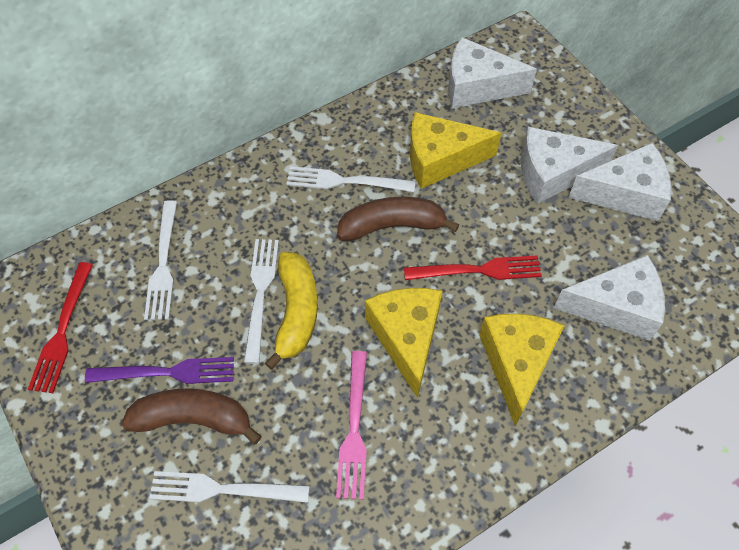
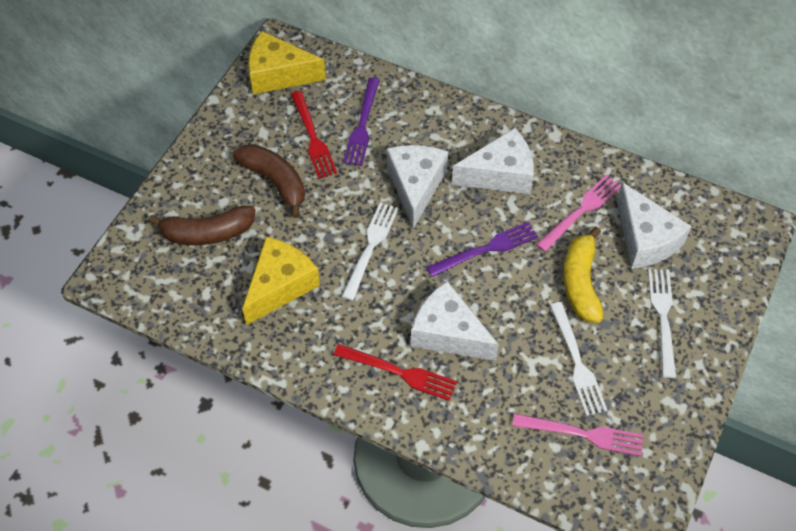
pink fork: [336,351,367,500] = 1 -> [512,413,644,456] [536,175,621,252] = 2
purple fork: [85,357,234,384] = 1 -> [343,78,380,166] [426,222,538,277] = 2
white fork: [144,200,177,320] [149,471,309,503] [244,239,279,364] [287,166,415,192] = 4 -> [341,202,399,301] [550,302,607,416] [648,269,676,378] = 3
yellow cheese: [365,288,443,398] [410,112,501,189] [479,313,565,426] = 3 -> [242,237,320,325] [248,31,326,94] = 2

